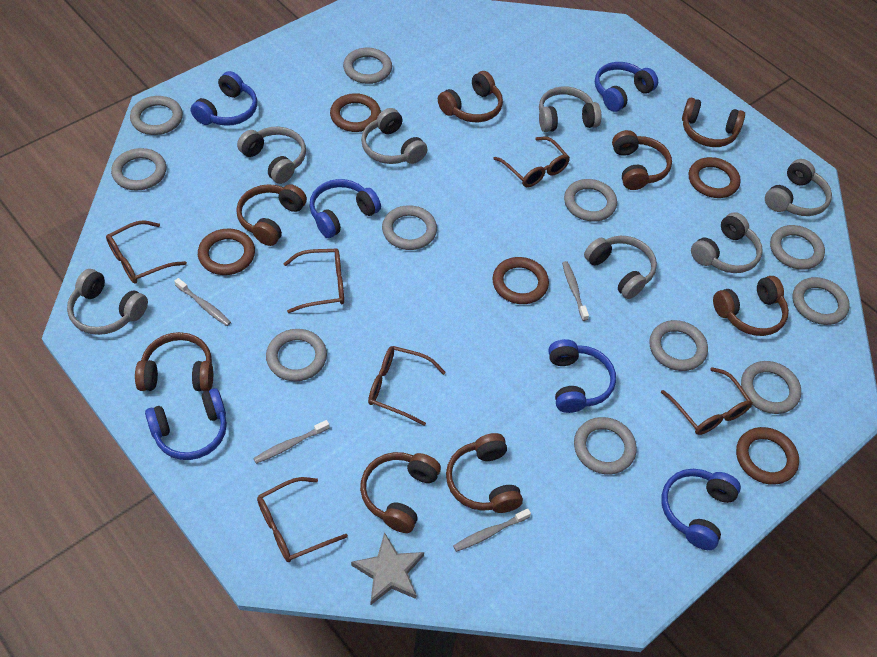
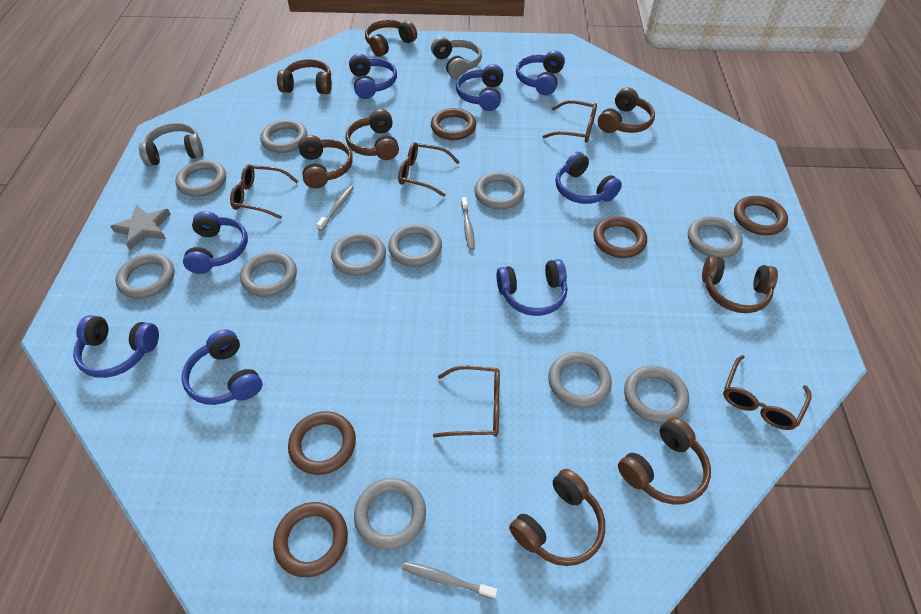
blue headphones: [145,388,227,460] [191,71,257,126] [309,179,381,238] [548,339,616,413] [595,62,658,112] [661,469,741,550] = 6 -> [73,315,159,378] [182,329,262,405] [183,211,248,274] [349,54,397,99] [456,64,504,111] [496,259,567,316] [516,51,565,95] [555,152,622,204] = 8
brown glasses: [106,220,187,284] [257,477,348,562] [283,249,344,313] [368,346,446,426] [493,137,570,187] [661,367,753,435] = 6 -> [230,165,298,219] [398,142,459,197] [433,366,500,437] [542,100,597,142] [723,355,811,430] = 5
grey headphones: [67,269,148,335] [237,127,306,184] [361,108,427,164] [539,86,601,132] [584,236,657,299] [691,212,763,273] [765,159,832,216] = 7 -> [139,123,204,167] [431,37,482,79] = 2
grey toothbrush: [174,278,231,326] [253,420,329,464] [453,509,531,552] [562,261,589,321] = 4 -> [316,185,354,231] [402,562,497,599] [461,197,475,250] = 3

